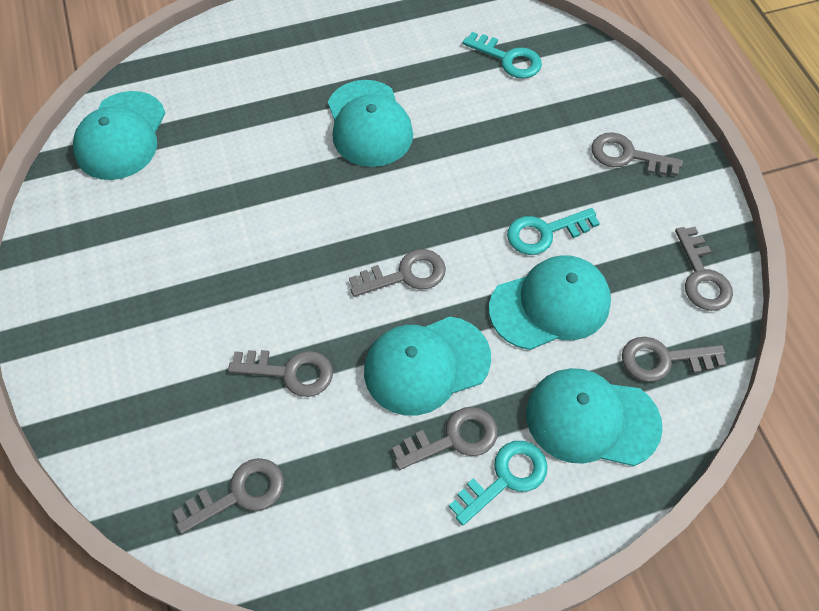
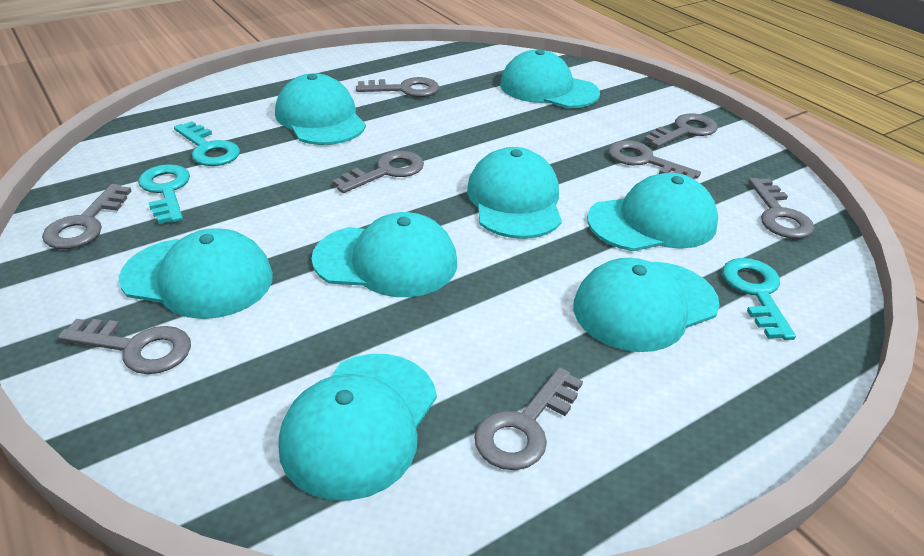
grey key: [173,458,284,534] [228,350,333,397] [349,249,446,297] [392,407,498,470] [592,132,683,176] [622,337,726,382] [675,227,733,311] = 7 -> [42,184,131,249] [58,319,191,374] [332,151,424,193] [356,77,439,97] [474,367,583,470] [608,140,701,179] [644,113,718,148] [749,178,814,239] = 8
turquoise cap: [73,91,166,180] [328,80,413,167] [364,317,491,416] [489,255,611,350] [526,368,663,466] = 5 -> [119,228,273,319] [275,73,366,145] [278,354,437,501] [311,212,457,297] [467,147,562,239] [500,49,600,108] [573,258,720,352] [587,173,718,251] = 8

